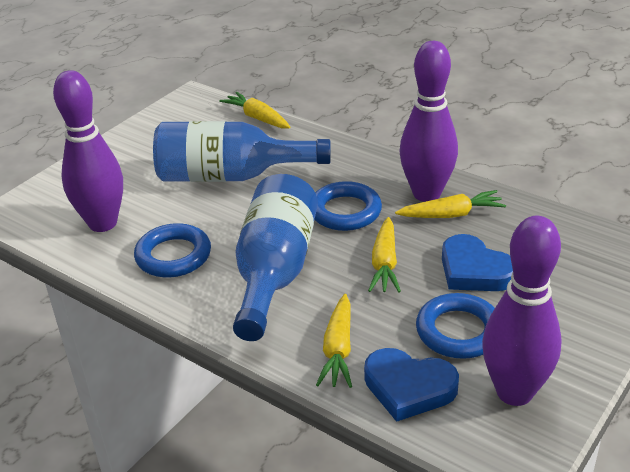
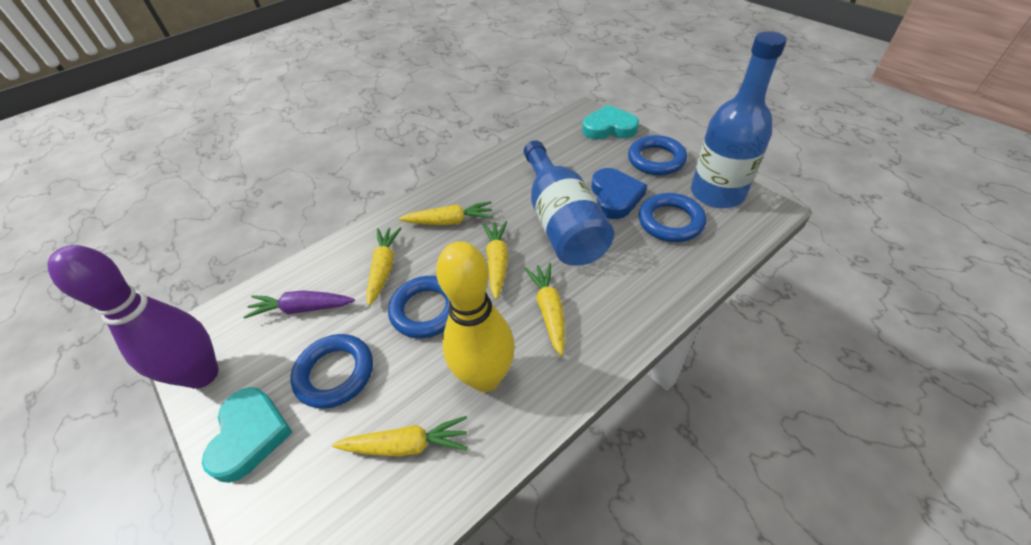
blue heart: [364,348,459,422] [442,234,513,291] = 2 -> [591,168,647,219] = 1
blue ring: [134,223,211,277] [314,181,382,231] [416,293,495,359] = 3 -> [290,334,373,409] [388,276,449,338] [628,135,687,175] [639,193,706,242] = 4
purple bowling pin: [53,70,123,232] [400,41,458,202] [482,216,562,406] = 3 -> [47,245,219,389] = 1
purple carrot: none = 0 -> [243,291,355,319] = 1
turquoise heart: none = 0 -> [202,387,293,483] [582,105,639,139] = 2
yellow bowling pin: none = 0 -> [436,241,515,392] = 1
yellow carrot: [219,92,290,128] [316,294,352,388] [368,217,401,293] [395,190,506,218] = 4 -> [332,416,468,456] [366,227,402,306] [399,201,493,225] [482,221,508,299] [524,263,565,356] = 5

